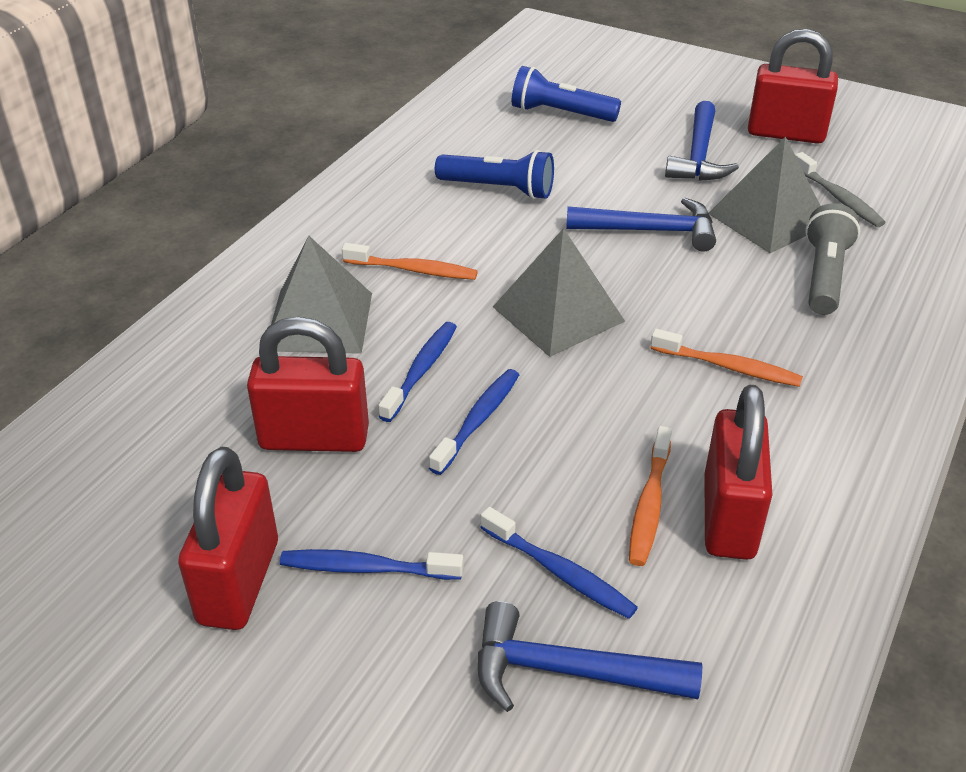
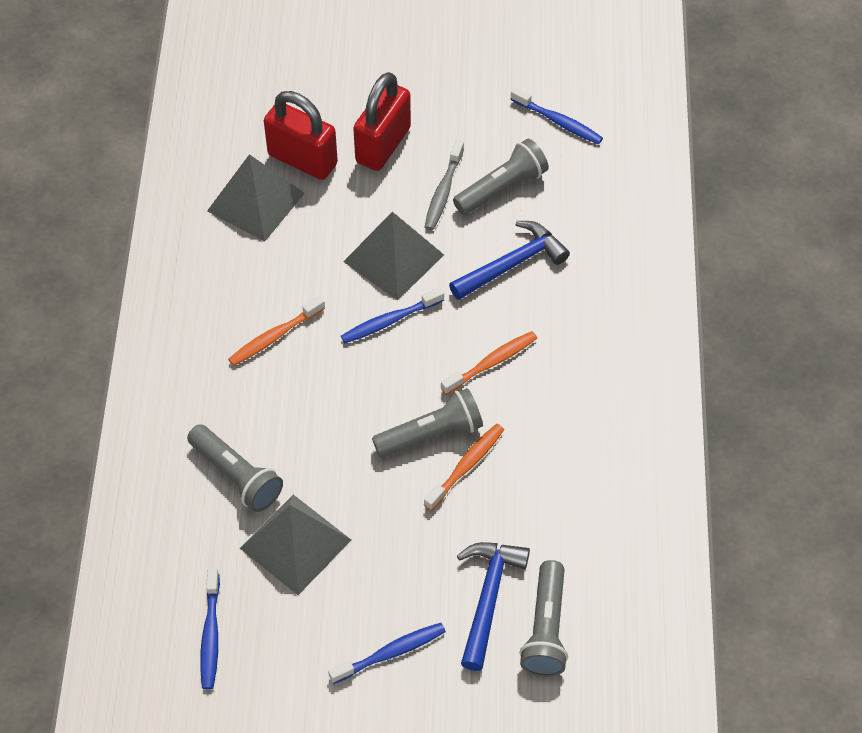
blue flashlight: [435,150,554,199] [512,66,621,122] = 2 -> none = 0
blue hammer: [478,601,702,712] [566,198,716,252] [665,101,739,181] = 3 -> [449,221,570,300] [457,542,530,671] = 2
grey flashlight: [805,203,860,315] = 1 -> [187,424,283,512] [372,388,483,458] [453,139,549,215] [520,560,568,677] = 4
red padlock: [178,447,278,630] [247,317,369,452] [704,384,773,560] [748,29,838,144] = 4 -> [264,91,338,180] [353,72,411,171] = 2

